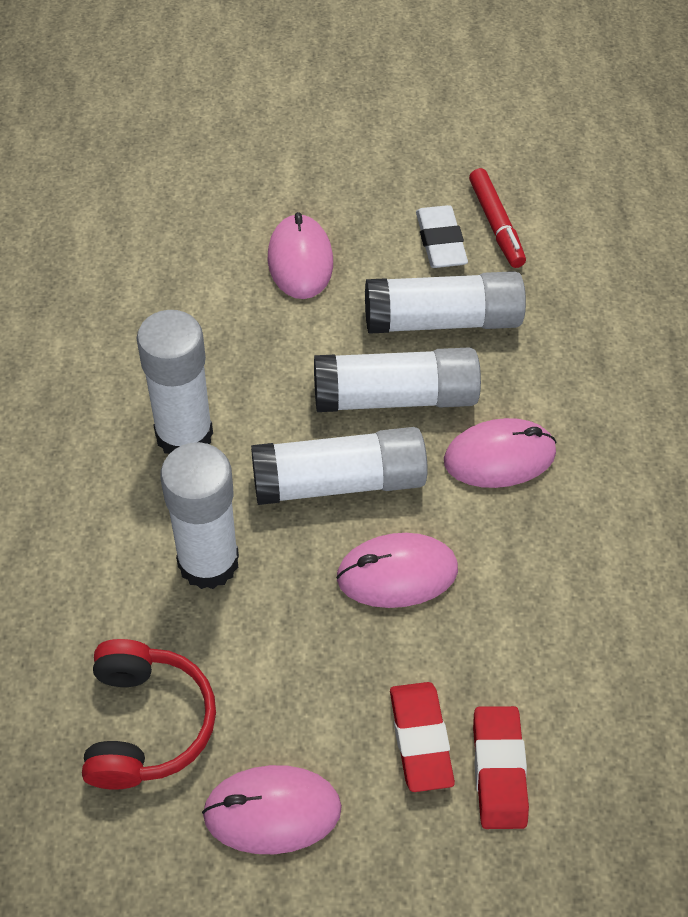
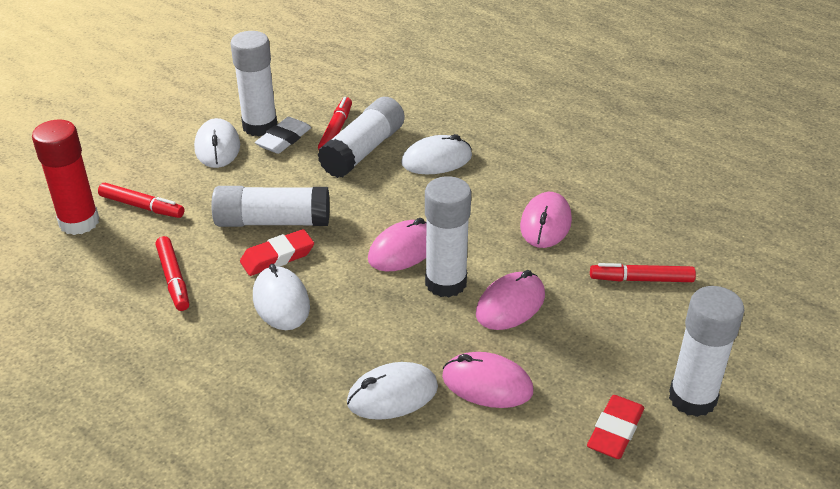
red glue stick: none = 0 -> [32,119,99,235] = 1
red headphones: [82,639,216,790] = 1 -> none = 0
red marker: [469,168,526,268] = 1 -> [98,183,184,218] [156,236,189,311] [318,97,352,150] [590,263,696,282] = 4
white mouse: none = 0 -> [194,118,240,168] [253,264,310,330] [347,362,438,420] [401,134,472,174] = 4

